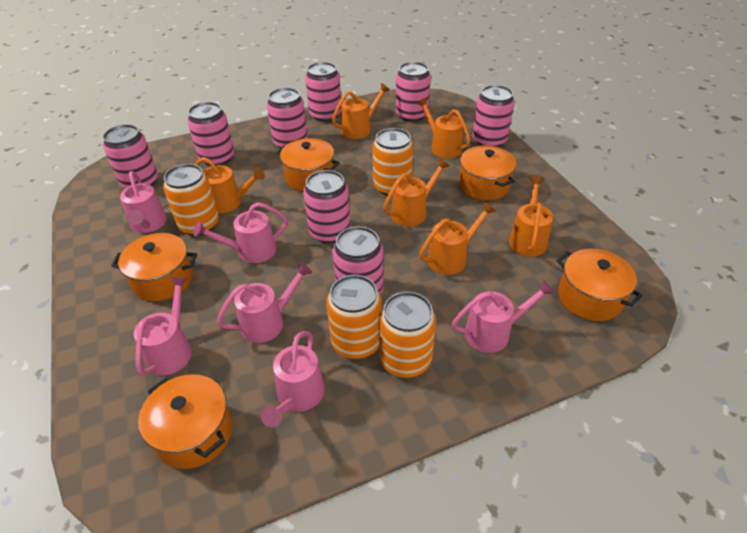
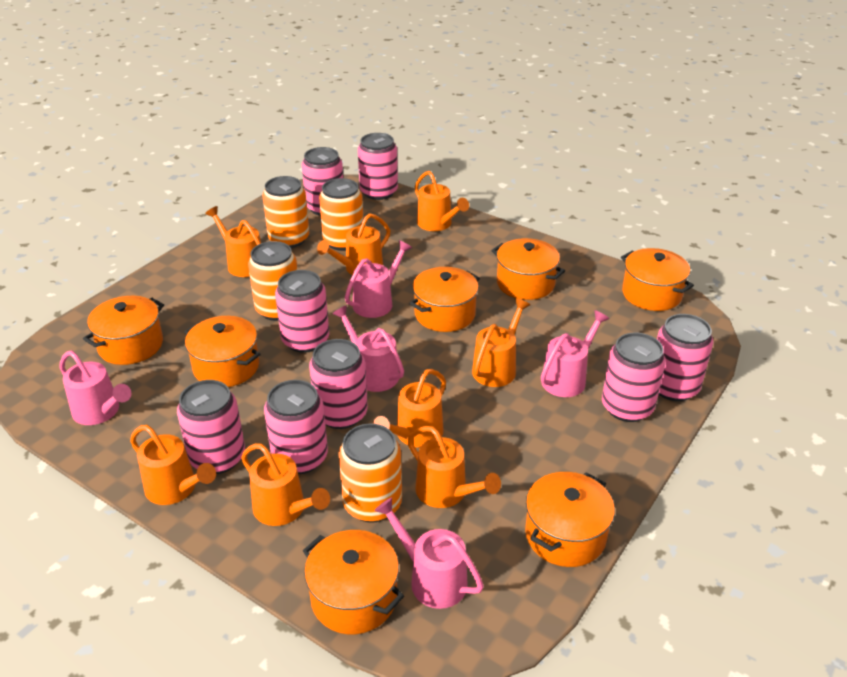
orange pot: [112,233,197,302] [138,374,232,469] [276,138,339,191] [459,146,516,201] [557,249,643,321] = 5 -> [83,296,164,365] [185,316,261,387] [303,530,404,634] [410,267,480,332] [492,238,565,300] [525,472,615,567] [621,248,694,311] = 7
orange watering can: [194,157,265,213] [332,83,390,139] [383,158,450,227] [417,97,470,158] [419,202,496,275] [509,176,553,257] = 6 -> [130,425,216,505] [205,206,261,277] [241,443,330,526] [317,213,390,275] [373,369,446,448] [407,426,501,508] [415,171,469,231] [472,298,530,387] = 8
pink watering can: [120,171,167,233] [134,277,192,376] [193,202,288,263] [217,262,312,343] [261,331,325,427] [452,280,555,353] = 6 -> [60,351,131,425] [332,305,404,392] [345,240,412,318] [374,497,484,609] [541,310,609,397] = 5

